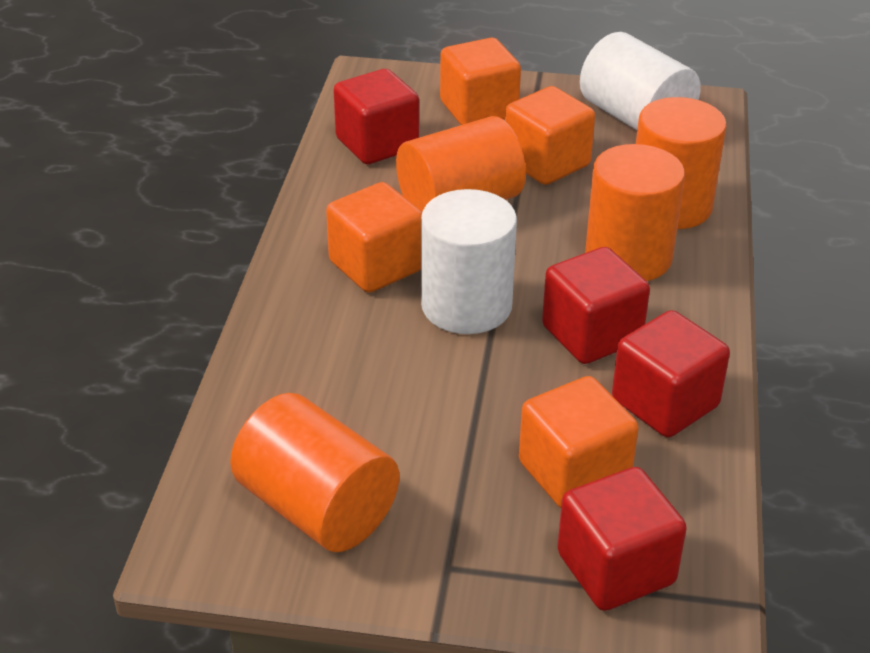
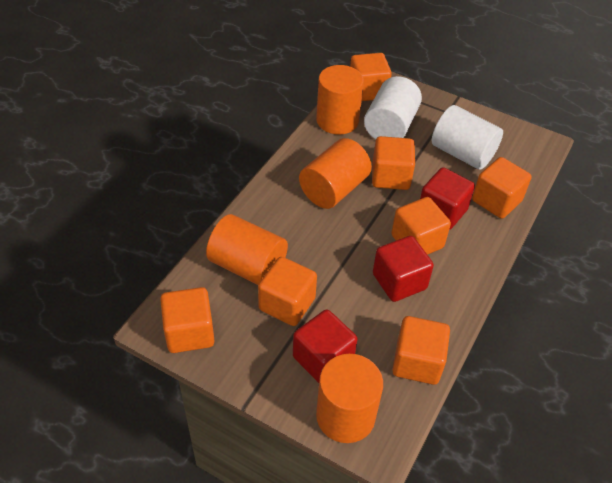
orange cube: [326,182,422,293] [440,38,521,125] [505,86,595,185] [519,376,639,508] = 4 -> [160,287,215,353] [258,257,317,326] [350,53,392,101] [372,136,415,190] [391,197,451,255] [392,316,450,385] [472,157,532,219] = 7
red cube: [334,69,419,164] [542,247,650,364] [557,467,687,611] [612,310,730,437] = 4 -> [293,310,358,383] [373,236,434,302] [420,167,475,230] = 3

